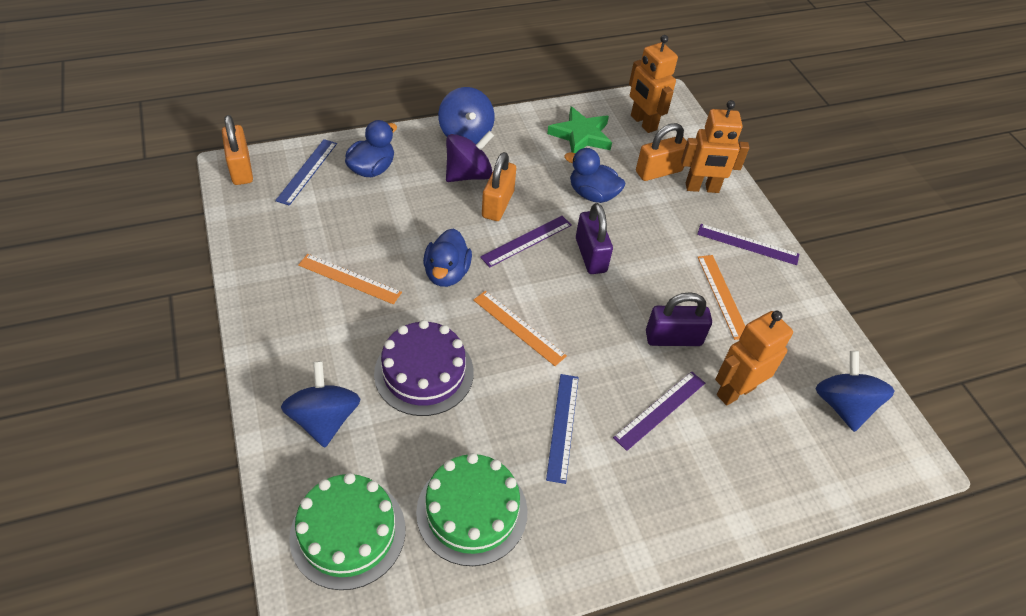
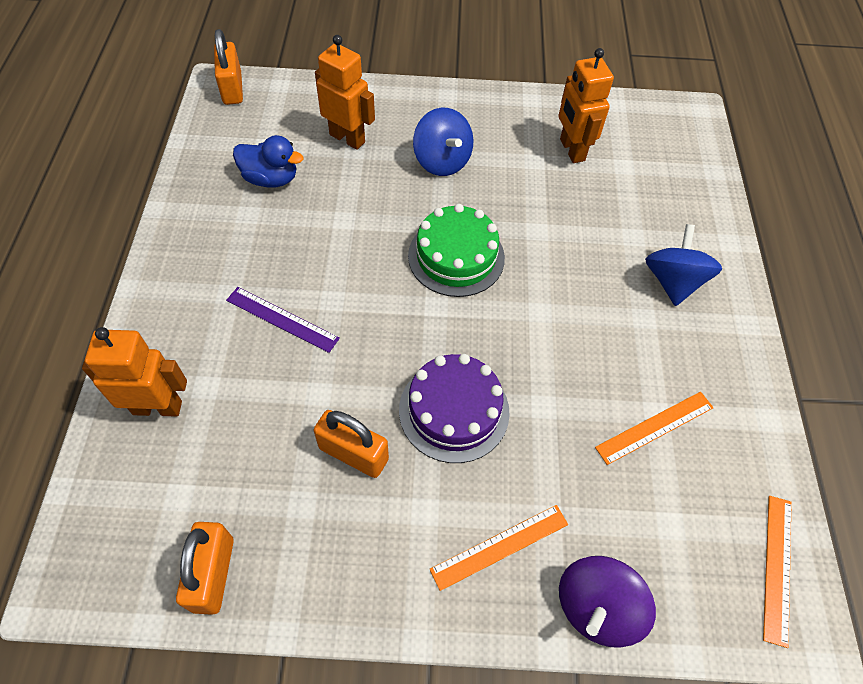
blue duck: [345,120,397,177] [423,228,472,287] [564,148,625,203] = 3 -> [233,135,304,188] = 1
blue ruler: [275,139,337,206] [546,374,579,484] = 2 -> none = 0
blue spinning top: [281,361,361,448] [438,87,494,144] [815,351,895,432] = 3 -> [413,107,474,176] [645,224,722,306] = 2
green cake: [289,473,406,590] [416,453,527,566] = 2 -> [408,204,505,297] = 1
green star: [547,106,612,153] = 1 -> none = 0
purple padlock: [576,203,613,274] [646,292,712,346] = 2 -> none = 0
purple ruler: [480,216,572,267] [613,371,705,451] [697,224,799,265] = 3 -> [226,287,340,353] = 1

